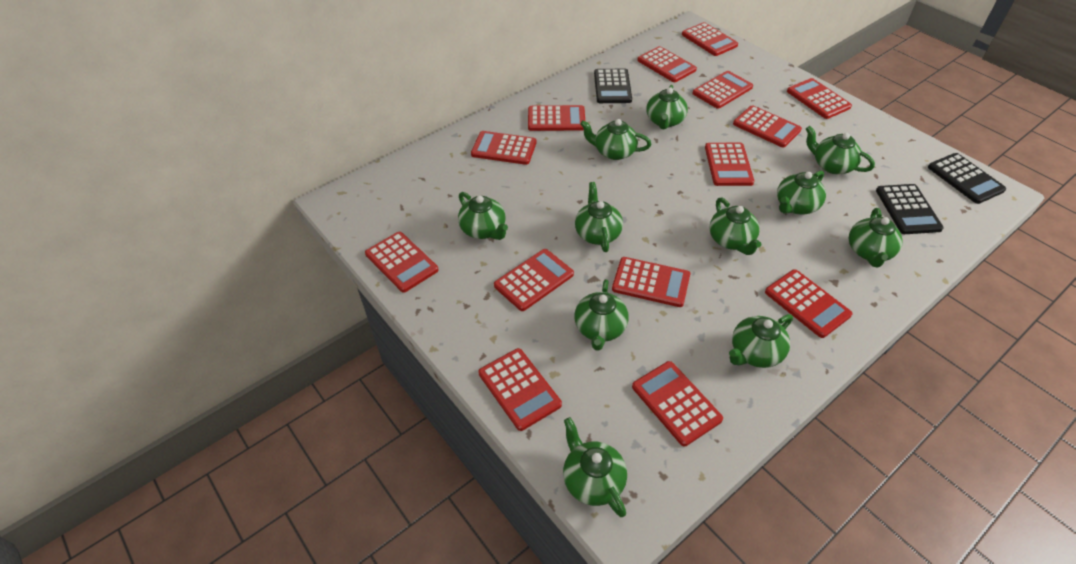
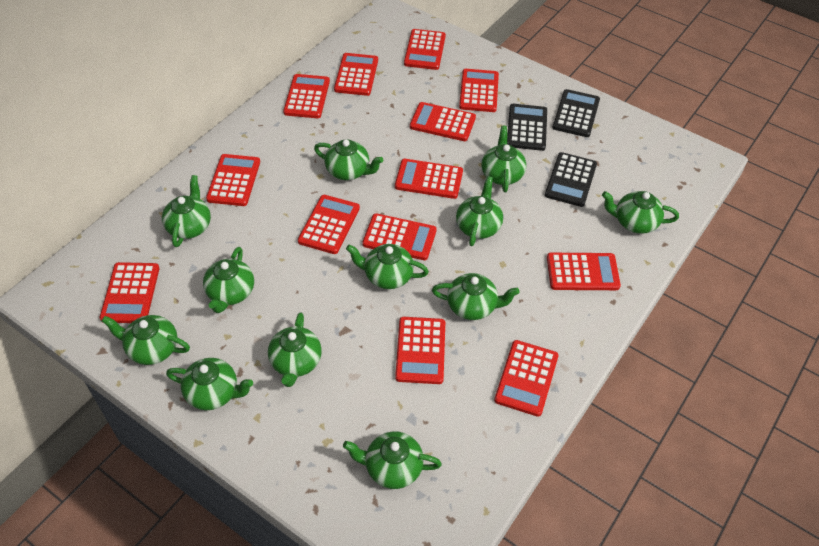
green teapot: [458,192,508,240] [563,417,627,517] [574,279,629,351] [575,182,623,252] [580,119,651,160] [646,85,688,130] [709,198,761,255] [729,314,793,368] [777,170,826,214] [806,126,875,174] [849,208,903,268] = 11 -> [102,315,190,365] [162,175,211,247] [166,358,253,410] [203,247,254,313] [268,313,322,387] [314,139,383,180] [343,431,442,489] [346,244,429,289] [432,273,519,320] [456,176,503,246] [481,126,526,192] [602,191,679,234] = 12
red calculator: [365,232,439,293] [471,131,537,165] [478,348,562,431] [494,249,574,311] [528,105,585,131] [612,257,690,307] [632,361,723,446] [637,46,697,82] [682,22,738,56] [692,71,753,109] [705,143,754,186] [733,105,802,148] [765,269,853,338] [787,78,852,119] = 14 -> [100,262,159,323] [206,154,260,206] [283,74,330,118] [298,195,360,254] [334,53,378,96] [362,213,437,260] [395,159,463,199] [395,317,445,384] [404,29,446,70] [410,102,476,141] [459,69,499,112] [494,340,558,417] [547,253,621,290] = 13

